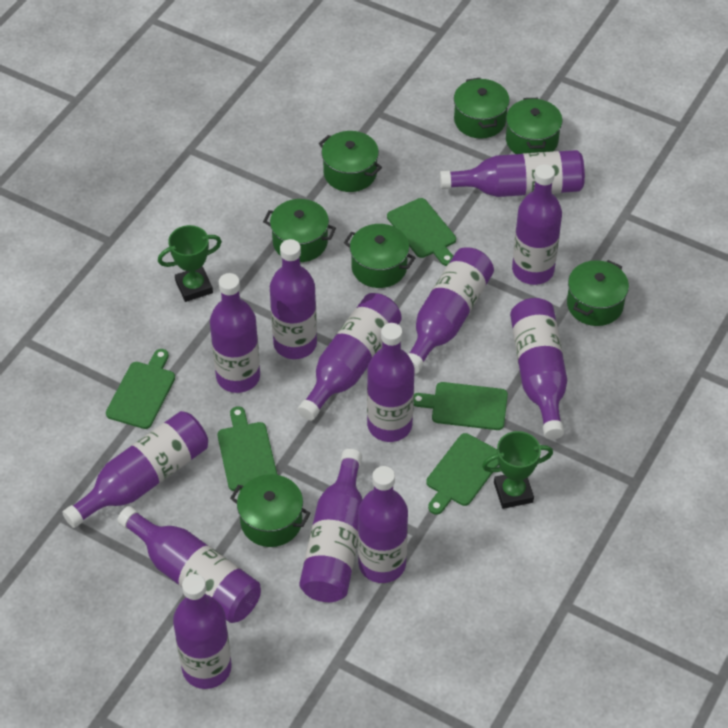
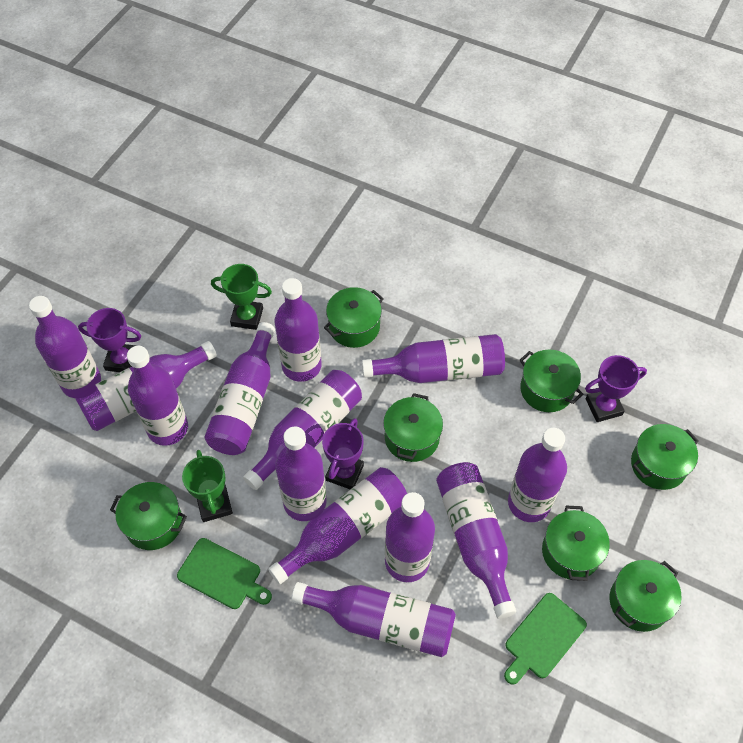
green cutting board: [106,349,175,429] [217,406,277,491] [387,198,456,266] [414,382,508,430] [426,433,499,515] = 5 -> [177,538,272,609] [504,593,587,685] = 2
purple trophy: none = 0 -> [78,308,141,372] [322,418,364,489] [585,355,647,422] = 3

